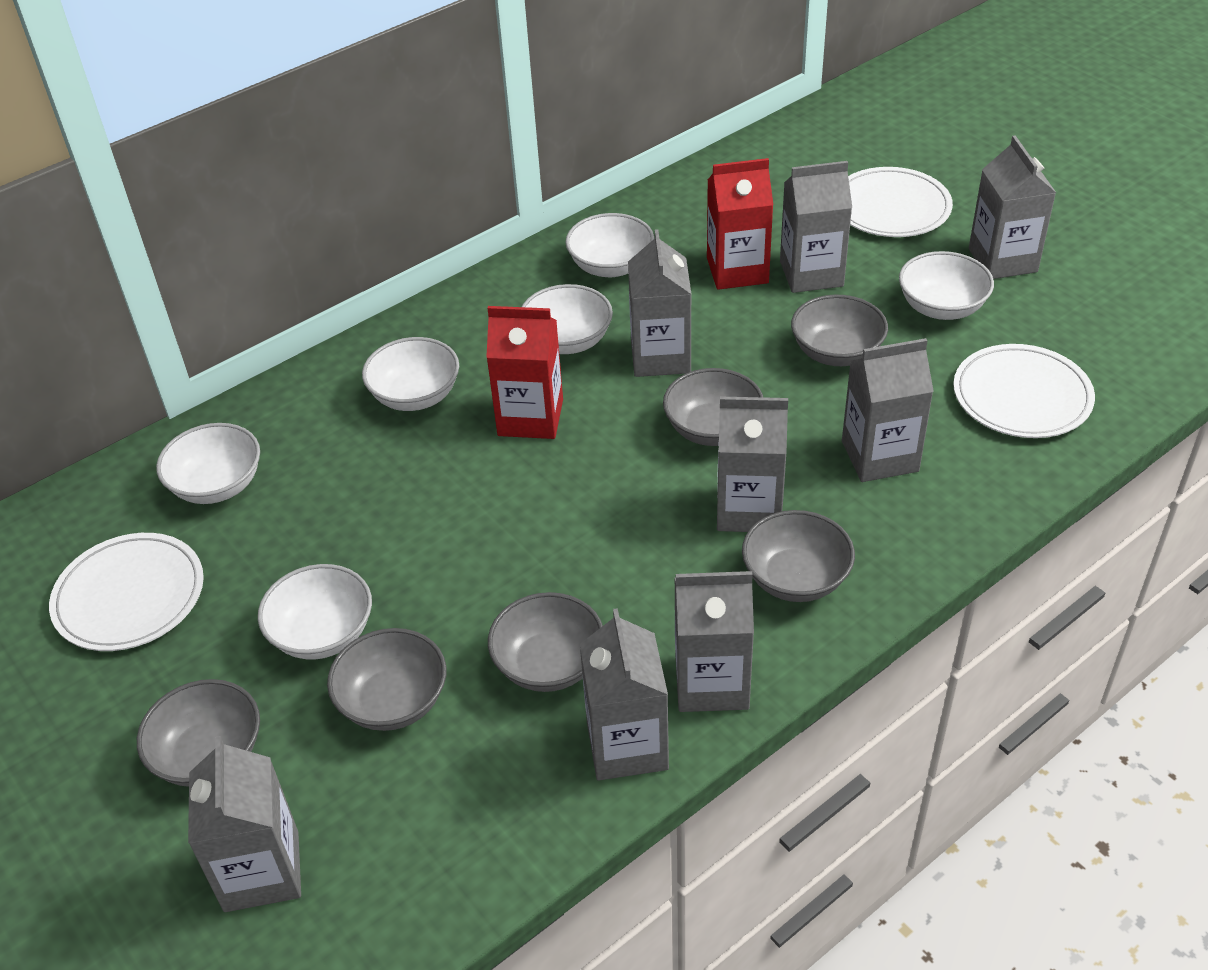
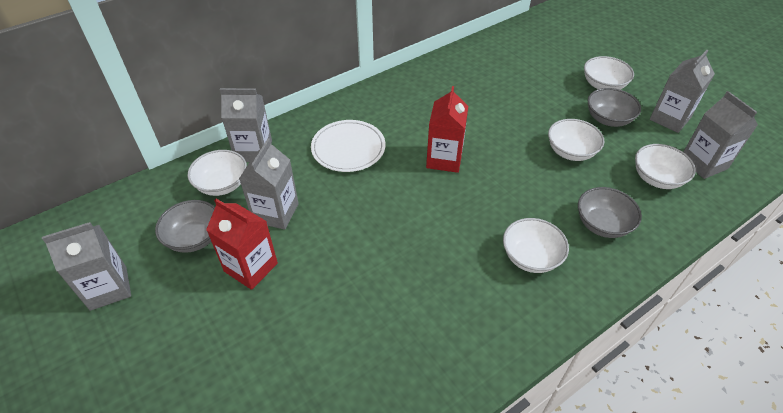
grey bowl: [137,679,260,787] [327,628,446,731] [488,592,603,692] [663,368,763,446] [742,510,855,602] [791,295,888,366] = 6 -> [155,200,215,253] [578,187,642,238] [588,88,641,127] = 3
grey carton: [188,736,301,912] [580,608,669,781] [628,229,691,377] [674,571,754,712] [717,397,788,532] [780,161,852,293] [842,338,934,482] [969,135,1056,279] = 8 -> [42,222,131,311] [220,88,272,162] [239,138,299,230] [650,50,715,133] [683,91,758,179] = 5
white bowl: [156,423,260,504] [258,564,372,660] [362,337,459,411] [522,284,613,354] [565,213,654,277] [899,251,994,320] = 6 -> [188,150,247,196] [503,218,569,273] [548,119,604,161] [584,56,634,90] [635,144,696,189] = 5
white plate: [49,533,204,651] [848,167,953,237] [953,344,1095,438] = 3 -> [311,120,385,172] = 1

